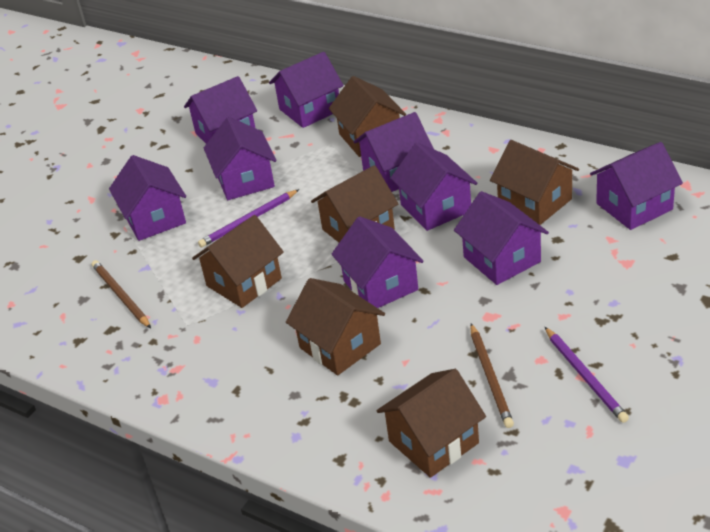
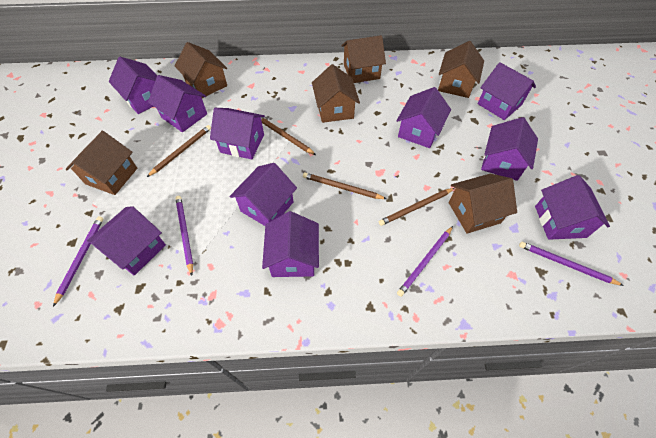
brown pencil: [92,260,151,328] [470,324,514,428] = 2 -> [147,125,211,177] [261,117,316,155] [303,173,387,199] [379,188,455,226] = 4
purple house: [109,155,186,241] [184,76,257,144] [204,117,276,200] [269,52,343,128] [331,216,424,308] [354,112,434,192] [390,142,477,231] [454,191,549,285] [590,142,683,230] = 9 -> [87,206,166,276] [109,57,158,114] [148,75,207,132] [210,108,265,159] [229,163,297,226] [262,211,319,277] [396,87,451,148] [478,62,536,120] [481,117,538,181] [535,175,610,240] = 10
purple pencil: [198,189,299,248] [545,327,629,423] = 2 -> [53,216,103,307] [175,196,193,276] [397,226,453,297] [519,242,624,286] = 4

